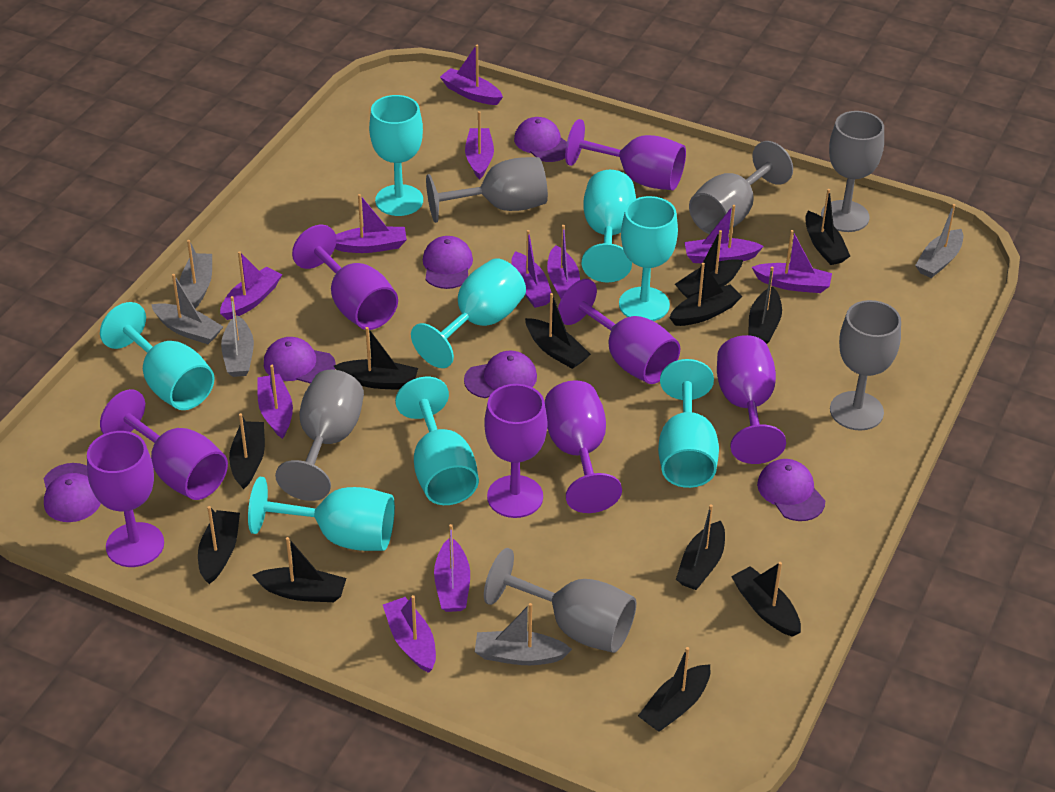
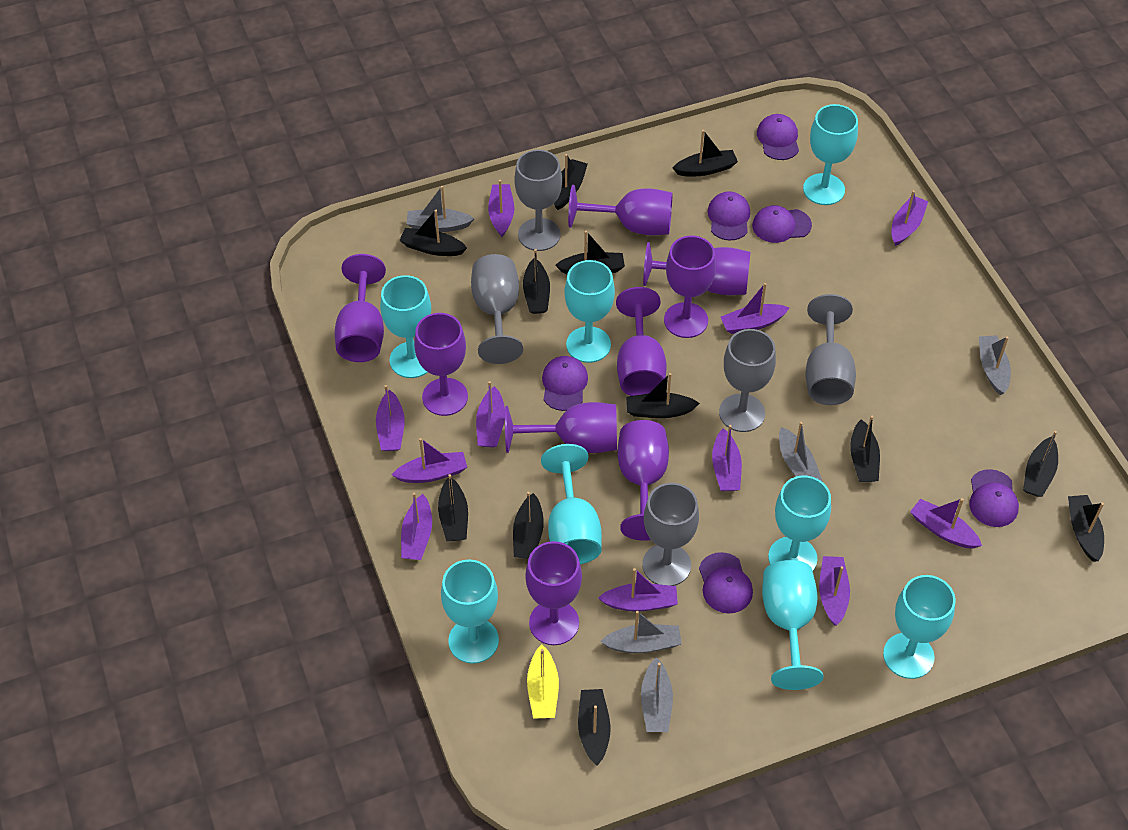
grey goblet: [275,370,364,501] [426,157,548,223] [484,548,636,653] [689,141,793,234] [821,111,884,232] [830,300,901,431] = 6 -> [471,254,523,364] [514,150,562,251] [642,483,699,586] [719,329,776,432] [806,294,856,405] = 5
purple goblet: [87,431,164,567] [100,389,228,500] [292,225,398,330] [484,384,547,518] [545,380,622,513] [558,279,680,384] [565,119,686,190] [717,335,786,464] = 8 -> [335,254,386,362] [414,313,468,416] [505,402,617,453] [525,541,582,645] [568,185,673,235] [616,287,667,396] [618,420,669,541] [643,242,750,295] [664,236,716,338] = 9
yellow boat: none = 0 -> [527,644,559,719] = 1

